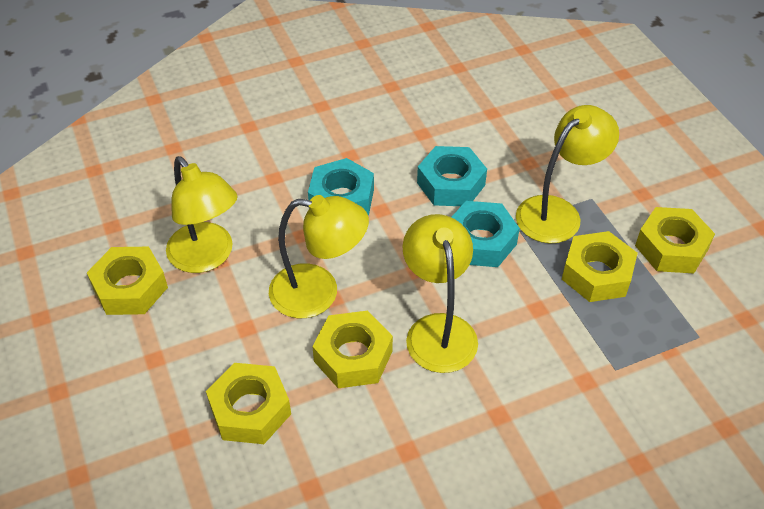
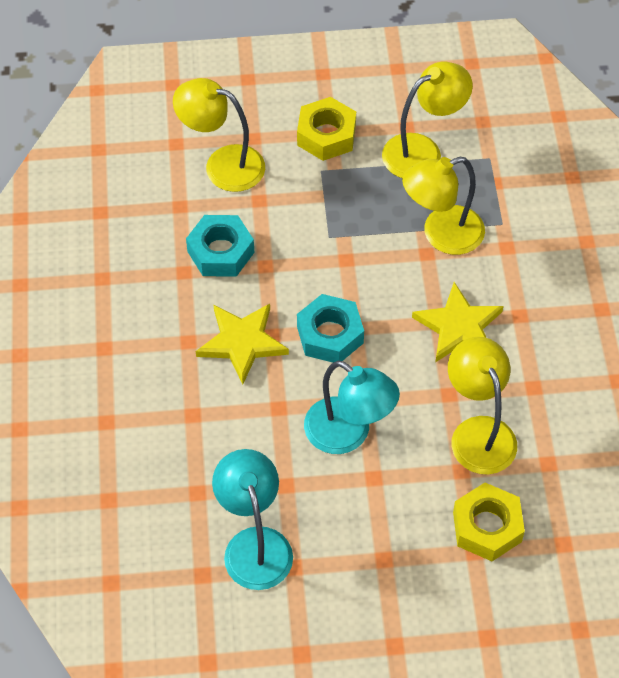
turquoise lamp: none = 0 -> [212,449,293,590] [304,360,400,454] = 2
turquoise nut: [308,158,374,215] [417,146,487,206] [451,201,520,267] = 3 -> [186,215,254,277] [297,294,364,363] = 2
yellow nut: [87,247,168,315] [206,363,291,444] [312,311,393,388] [562,231,638,302] [635,207,715,273] = 5 -> [297,97,356,161] [453,483,525,561] = 2
yellow star: none = 0 -> [196,304,289,384] [412,282,504,362] = 2

